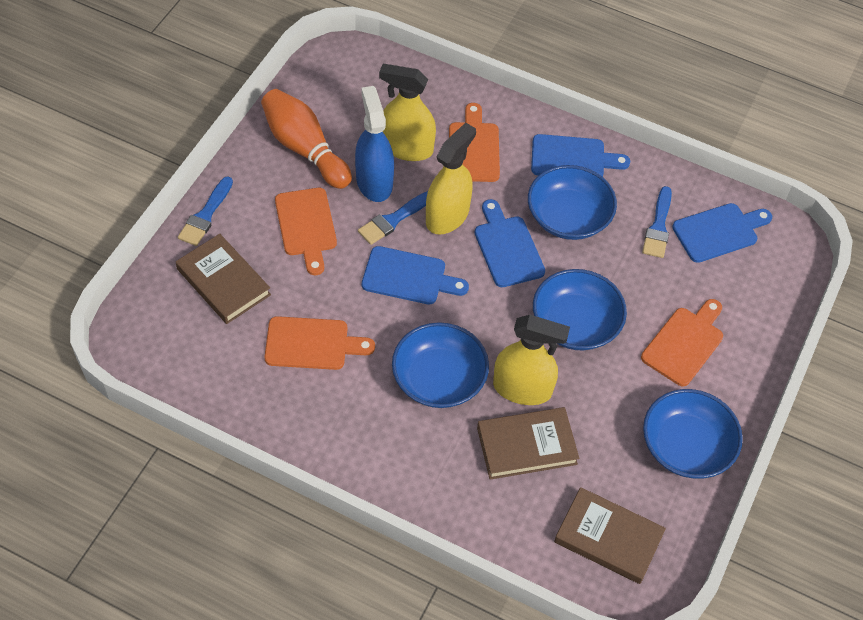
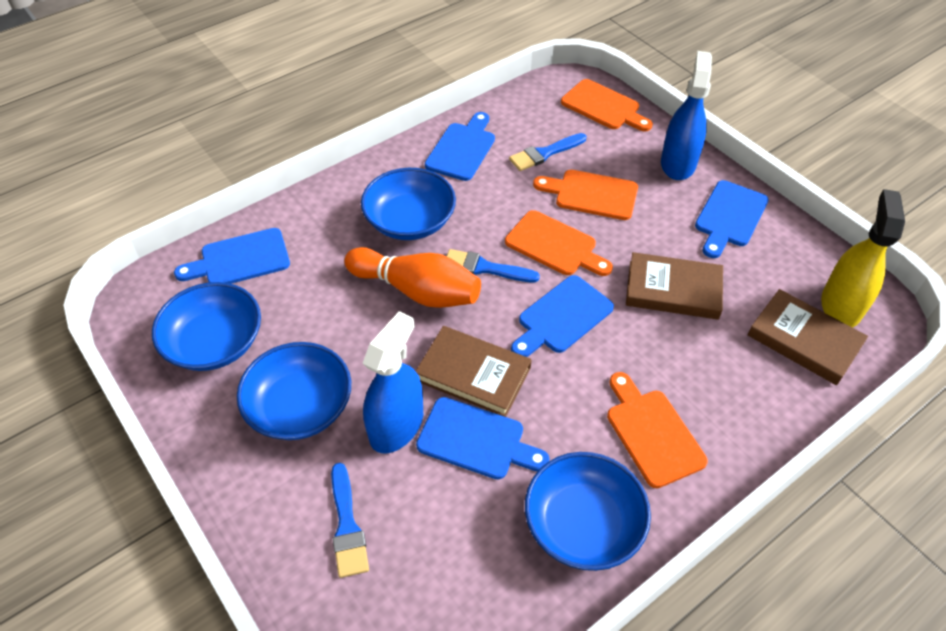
blue cutting board: [362,246,469,304] [474,199,545,287] [531,134,630,177] [672,203,772,263] = 4 -> [174,228,290,284] [416,397,550,479] [425,112,495,181] [511,275,614,357] [695,180,769,258] = 5
blue spray bottle: [355,86,394,202] = 1 -> [363,311,423,453] [661,51,712,180] = 2
yellow spray bottle: [379,64,436,161] [426,123,476,235] [493,315,570,405] = 3 -> [821,189,905,328] = 1

